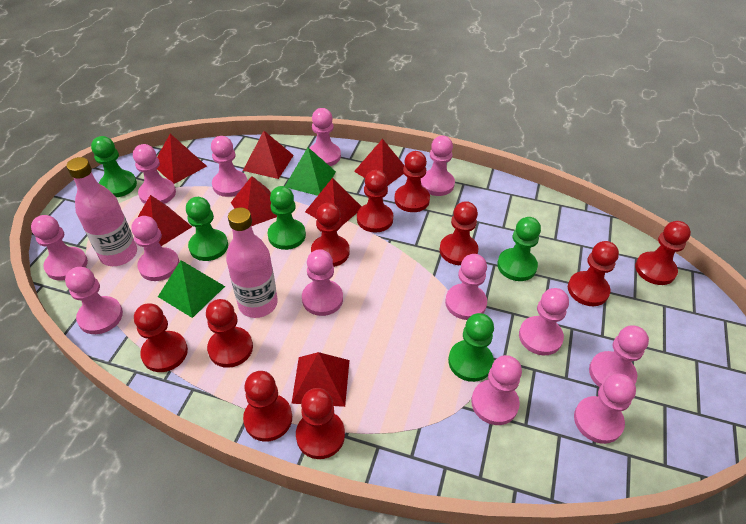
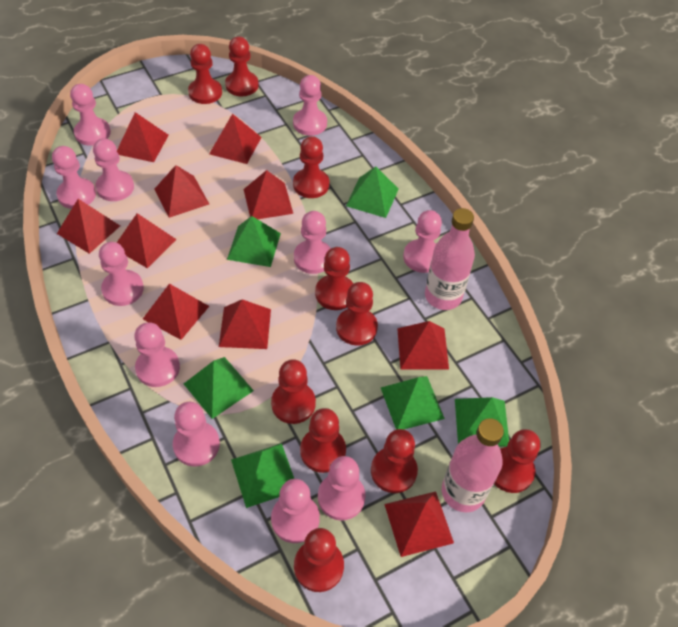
green pawn: [91,136,137,197] [186,197,228,261] [268,186,306,250] [448,313,494,382] [497,217,541,281] = 5 -> none = 0
green pyramid: [158,260,225,318] [285,147,336,196] = 2 -> [184,357,254,419] [227,216,281,267] [231,443,294,508] [346,166,399,218] [381,376,445,429] [455,397,509,447] = 6
pink pawn: [31,215,88,281] [65,267,123,334] [131,216,179,281] [133,144,176,204] [211,136,247,197] [302,249,343,316] [310,108,341,166] [421,135,455,196] [445,254,487,320] [471,355,522,425] [519,288,569,355] [574,373,636,444] [589,326,649,387] = 13 -> [52,146,96,209] [70,84,111,146] [93,138,134,201] [99,242,144,306] [134,322,180,387] [173,402,220,467] [271,479,320,543] [293,75,327,136] [294,211,331,274] [318,456,366,521] [403,210,442,273] = 11
red pyramid: [138,195,192,246] [157,134,207,184] [231,176,277,226] [243,131,294,179] [291,352,350,407] [305,178,362,226] [354,139,405,186] = 7 -> [57,199,120,254] [117,112,169,162] [117,213,177,268] [143,284,209,340] [154,165,209,218] [209,114,262,164] [219,299,271,349] [244,170,293,219] [384,492,454,557] [397,321,449,369] = 10

